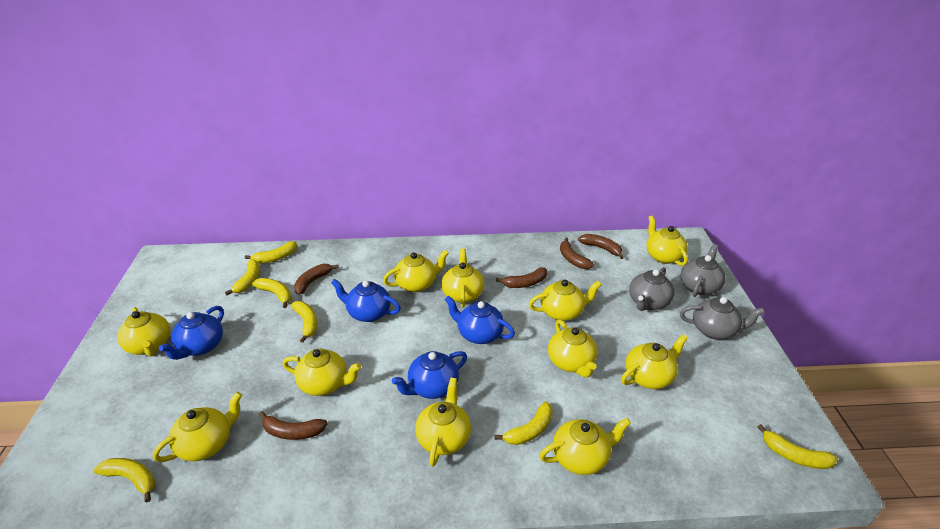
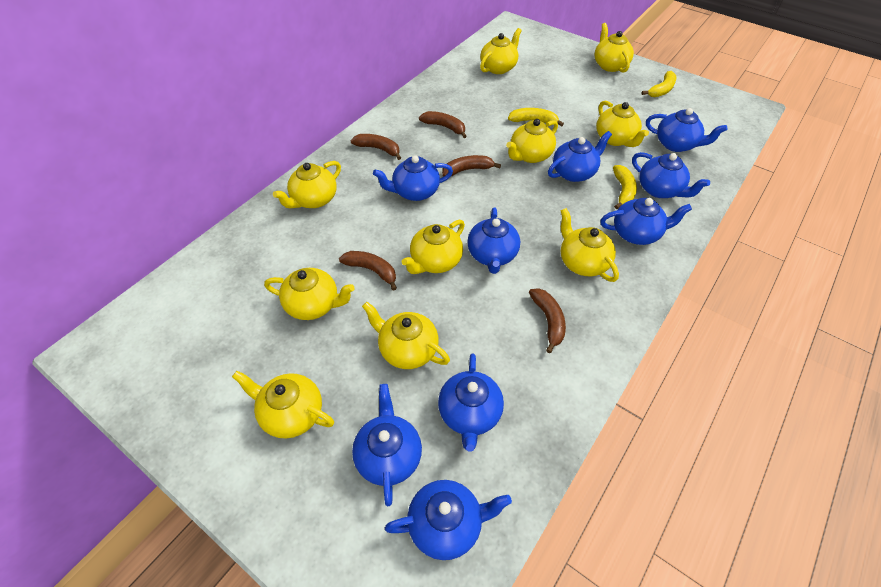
blue teapot: [159,306,224,360] [331,279,401,322] [392,351,467,399] [444,296,515,344] = 4 -> [352,384,422,506] [373,155,453,201] [385,480,512,560] [438,354,504,452] [467,207,520,274] [548,131,612,182] [600,198,692,245] [632,152,710,198] [646,108,727,152] = 9
grey teapot: [629,267,674,311] [680,297,765,339] [681,244,726,297] = 3 -> none = 0
yellow banana: [93,458,155,502] [225,259,260,295] [245,241,297,263] [252,278,291,308] [291,301,318,343] [494,401,553,445] [757,424,838,469] = 7 -> [508,108,564,127] [613,165,637,209] [642,71,676,97] = 3
yellow teapot: [117,307,170,356] [153,392,242,462] [283,349,361,396] [383,250,449,292] [415,378,471,466] [441,248,484,308] [529,280,602,321] [539,418,631,475] [548,320,597,378] [621,334,688,389] [646,216,688,266] = 11 -> [232,371,334,439] [264,268,355,320] [273,161,341,208] [362,302,450,369] [402,220,465,274] [480,28,522,74] [506,119,558,163] [561,208,619,282] [594,23,634,73] [596,101,649,147] = 10

